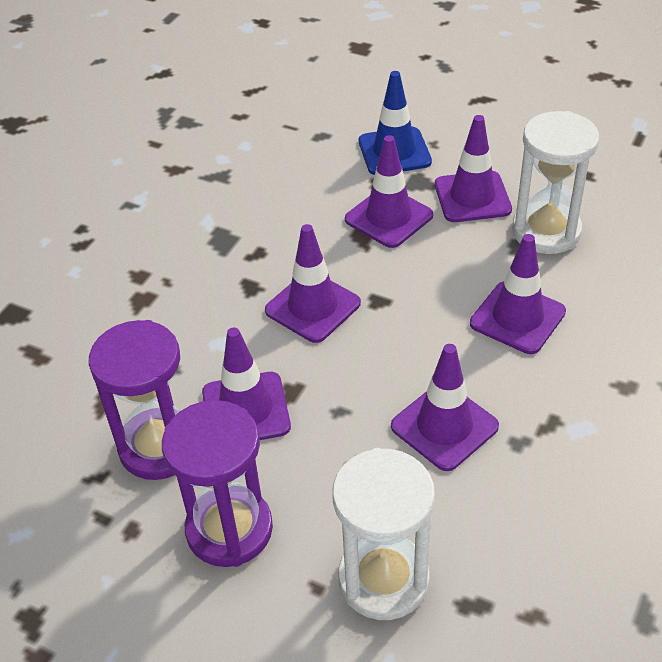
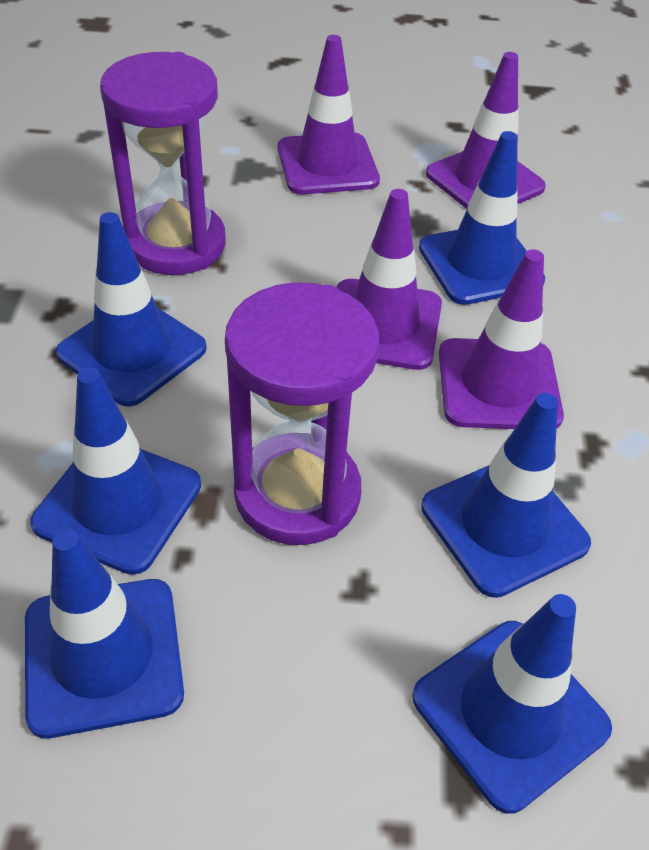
blue traffic cone: [359,71,432,175] = 1 -> [25,529,184,738] [30,367,201,575] [56,212,207,407] [412,594,612,814] [419,131,545,305] [421,393,591,598] = 6
purple traffic cone: [202,328,291,440] [265,224,361,343] [345,135,433,248] [391,344,499,471] [435,115,512,222] [470,234,566,354] = 6 -> [278,35,380,195] [336,189,442,370] [426,52,546,209] [439,249,564,429] = 4
white hourglass: [332,448,435,620] [512,111,599,254] = 2 -> none = 0

